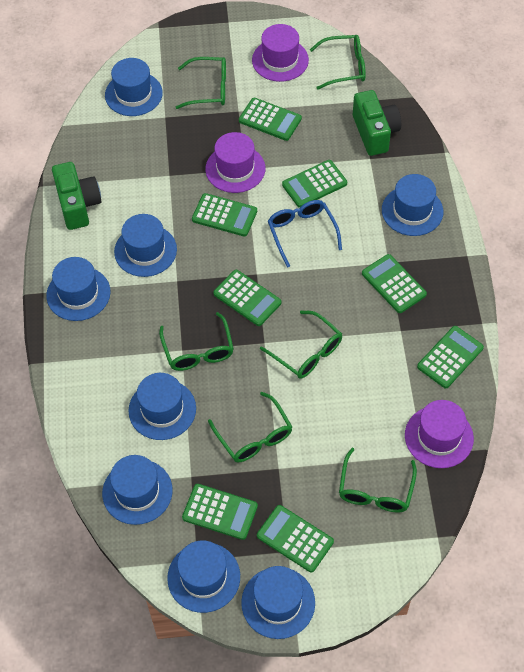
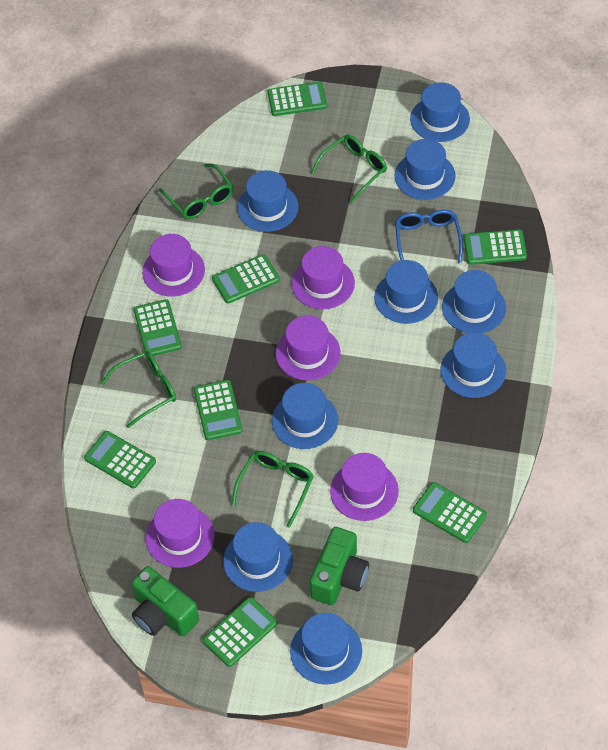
blue hat: [46,257,110,321] [102,455,173,525] [105,58,163,116] [114,214,177,277] [128,373,196,440] [167,540,240,613] [241,566,315,639] [382,174,443,236] = 8 -> [223,522,293,592] [237,170,299,232] [272,383,338,449] [290,613,362,685] [374,260,438,324] [395,139,456,200] [410,82,470,142] [440,332,506,398] [442,270,506,333] = 9
green glasses: [159,312,234,371] [175,57,226,109] [208,392,292,463] [260,311,342,379] [310,35,366,90] [339,448,417,513] = 6 -> [101,351,176,428] [159,164,233,219] [232,451,314,528] [311,134,387,203] = 4
purple hat: [205,132,265,193] [252,24,309,82] [405,400,474,468] = 3 -> [142,234,205,297] [145,499,215,568] [276,316,340,380] [292,246,355,309] [330,453,399,521] = 5

